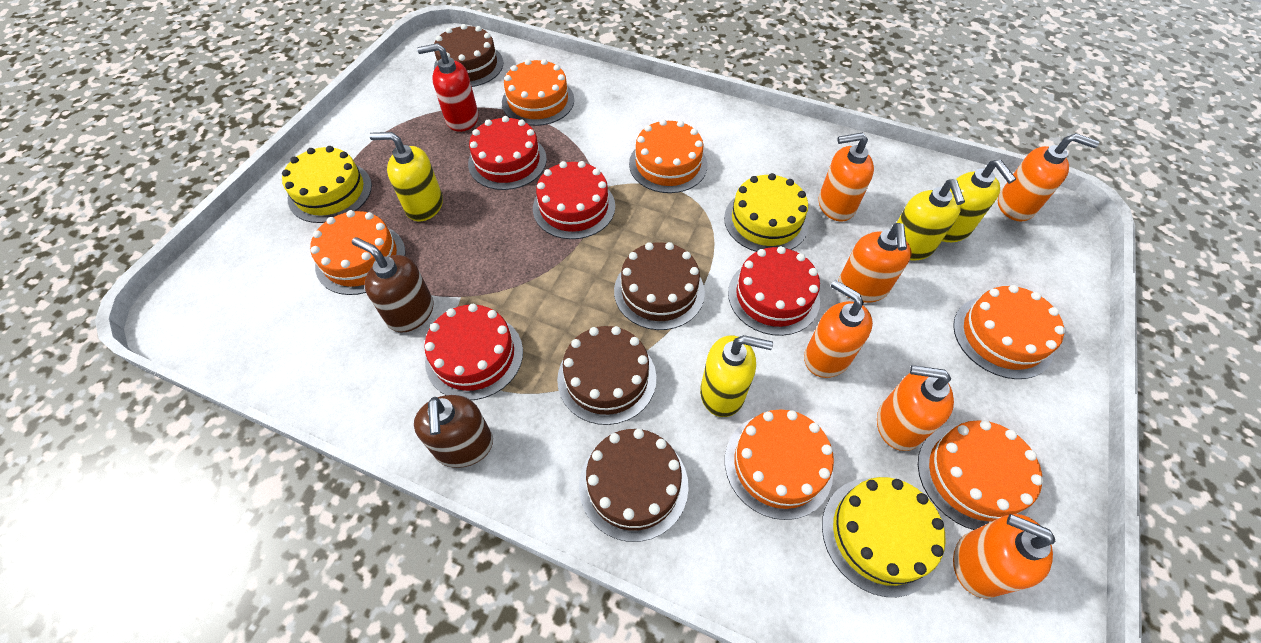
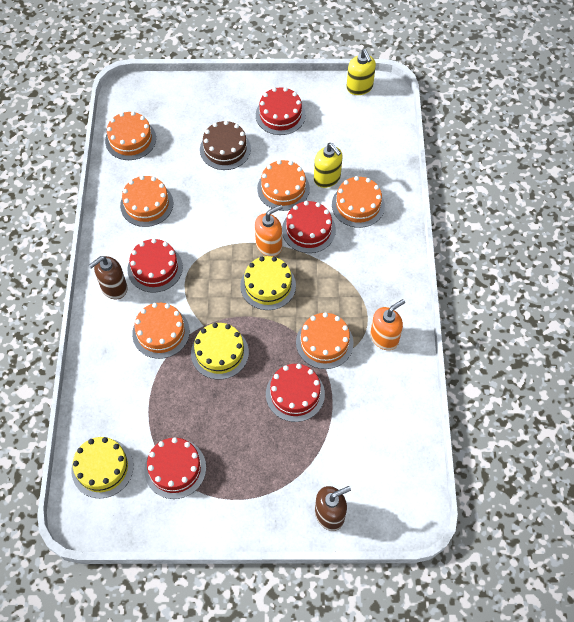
brown cake: [434,24,503,87] [557,326,656,425] [579,429,688,542] [614,242,705,330] = 4 -> [200,121,251,170] = 1
orange soap dispenser: [804,280,873,378] [819,132,874,221] [838,223,912,303] [877,365,954,451] [953,514,1055,598] [998,133,1099,222] = 6 -> [255,205,283,257] [370,299,405,350] = 2
red cake: [424,304,523,400] [468,116,547,190] [533,161,615,239] [728,246,820,336] = 4 -> [127,239,183,293] [144,438,206,499] [256,87,306,135] [266,364,325,422] [282,201,336,253] = 5
red soap dispenser: [417,43,478,132] = 1 -> none = 0
yellow soap dispenser: [369,132,443,221] [700,335,773,417] [897,179,965,260] [942,160,1016,242] = 4 -> [314,143,342,188] [347,49,376,95] = 2

